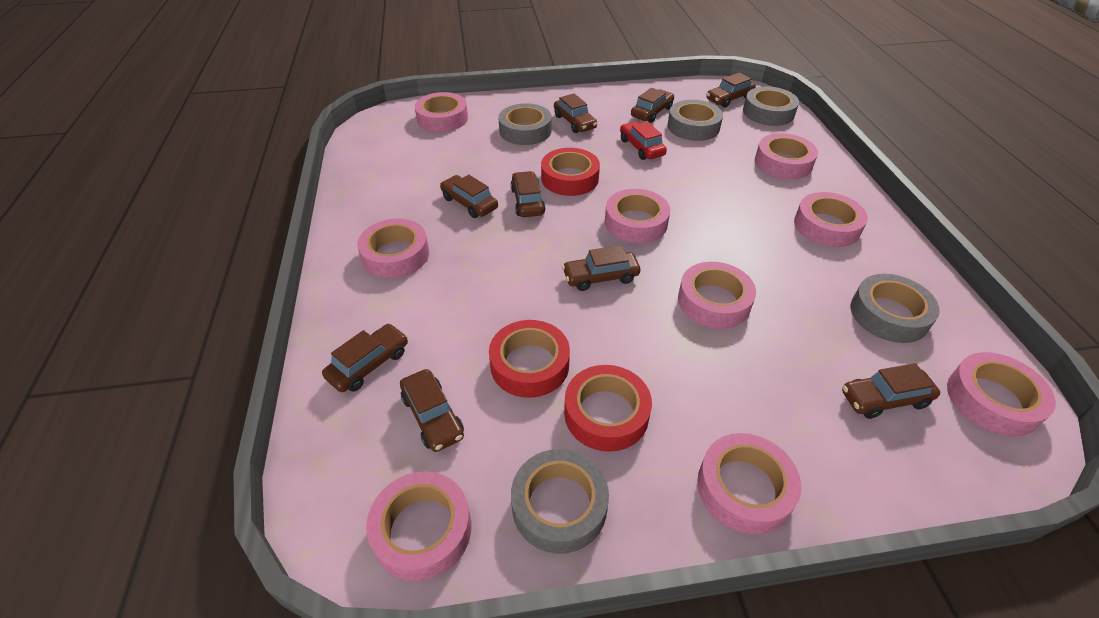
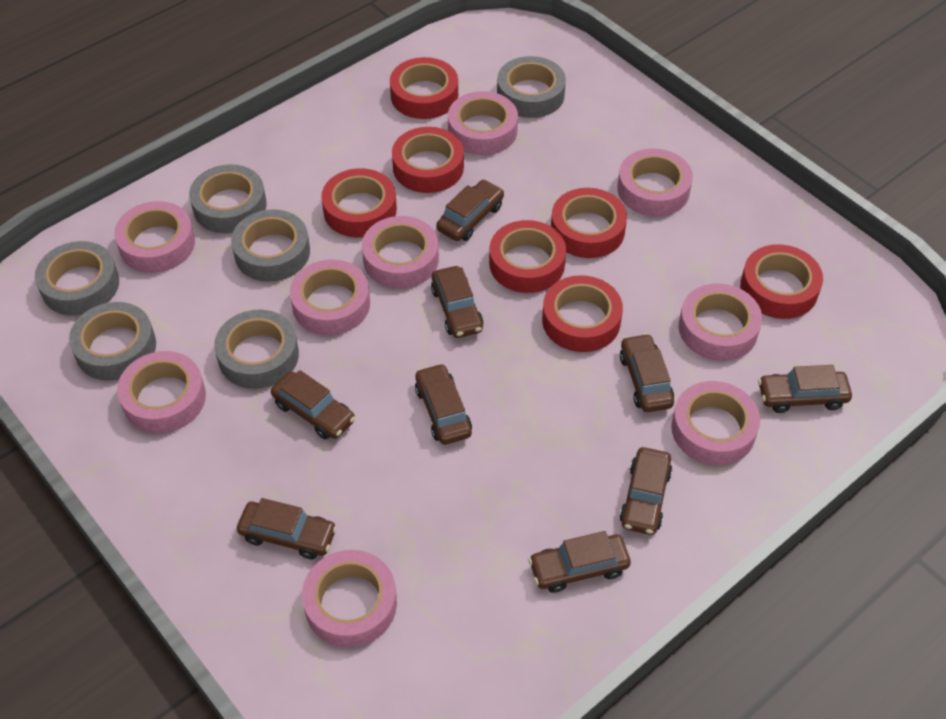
grey tape: [499,103,552,145] [511,449,609,554] [668,100,723,141] [743,87,799,126] [851,274,940,343] = 5 -> [35,241,119,315] [69,302,156,381] [189,164,267,233] [214,309,299,389] [231,209,310,282] [497,56,566,118] = 6
red car: [620,121,667,160] = 1 -> none = 0
red tape: [489,320,570,398] [541,148,600,196] [564,365,652,452] = 3 -> [321,168,397,237] [390,57,458,119] [392,127,464,193] [489,220,566,293] [542,275,623,352] [551,188,627,258] [740,244,823,319] = 7

